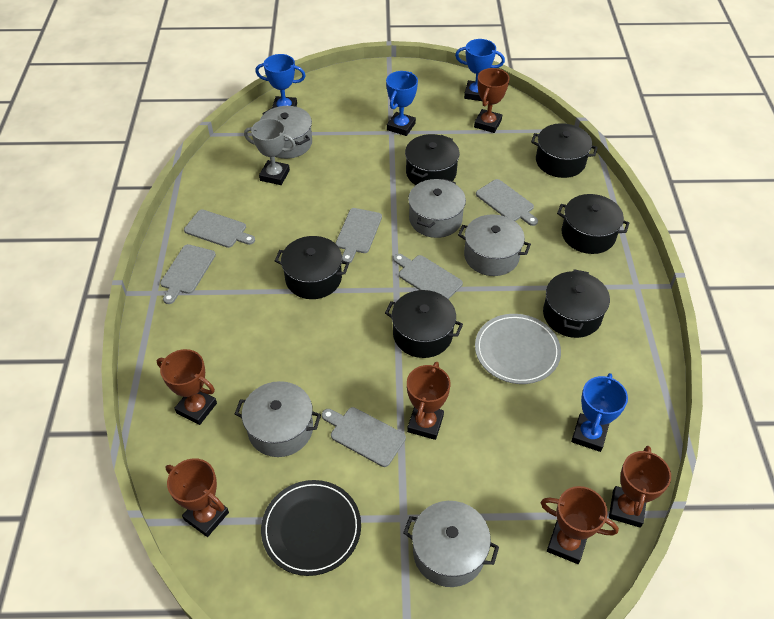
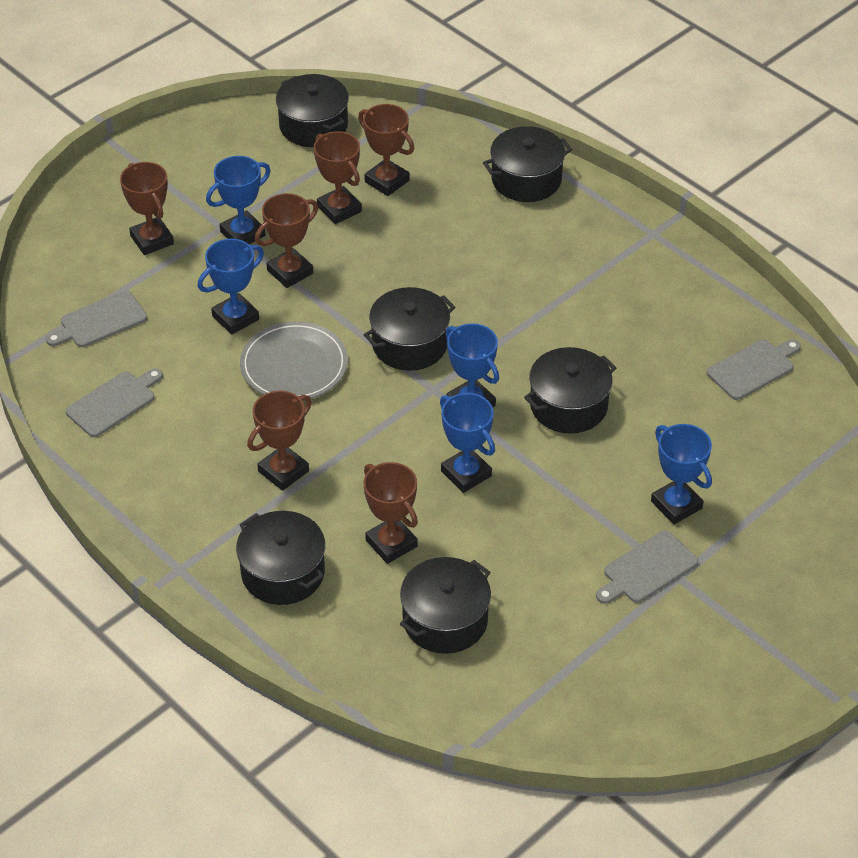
black plate: [261,480,361,576] = 1 -> none = 0
blue trophy: [255,54,306,108] [386,71,418,136] [455,39,505,101] [571,373,628,452] = 4 -> [198,239,264,335] [206,156,271,244] [440,393,495,493] [445,323,499,407] [651,424,712,524] = 5
grey cutting board: [160,244,216,304] [184,209,255,248] [322,407,406,467] [335,208,382,263] [393,254,463,299] [476,179,538,226] = 6 -> [46,291,147,347] [66,368,163,437] [596,531,698,604] [707,339,801,400] = 4
grey pot: [235,381,321,457] [260,106,312,159] [403,501,499,587] [408,179,466,238] [458,214,531,276] = 5 -> none = 0
grey trophy: [244,118,296,185] = 1 -> none = 0

